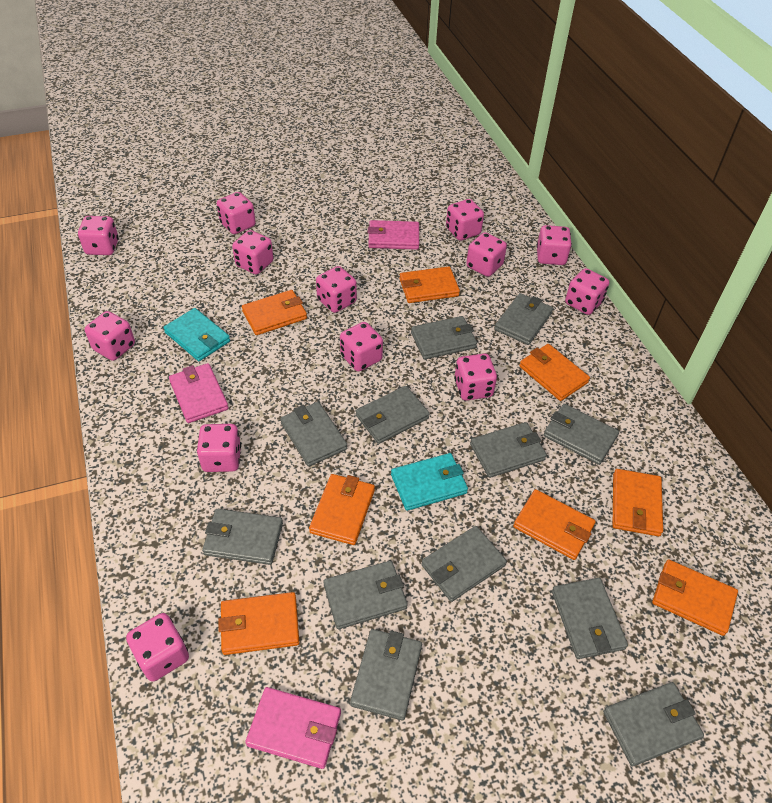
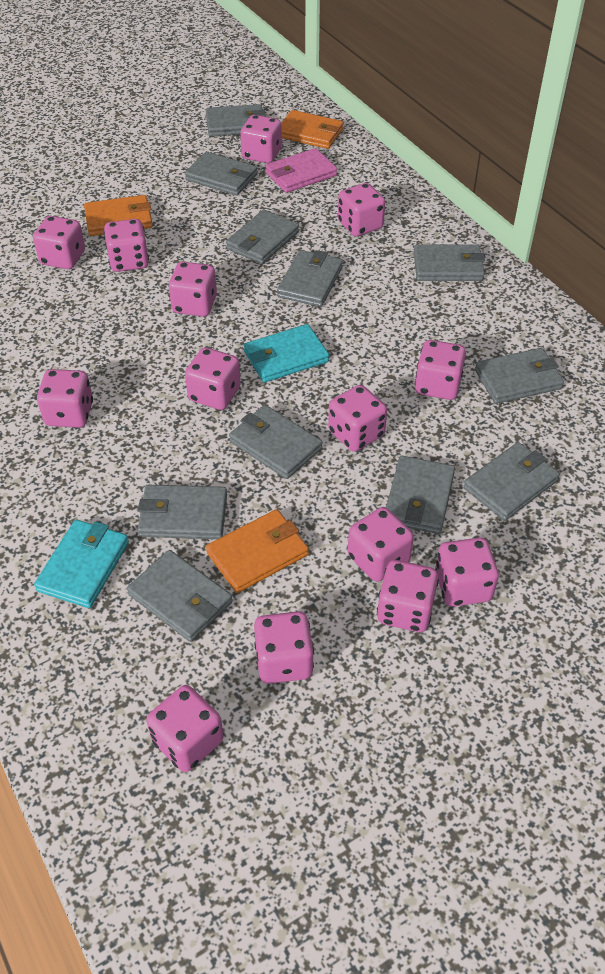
grey wallet: [202,509,283,565] [280,402,347,467] [323,561,408,629] [350,629,422,720] [356,386,430,444] [411,316,477,360] [421,526,507,602] [470,422,547,478] [494,293,553,345] [544,404,619,465] [552,578,628,659] [603,682,704,766] = 12 -> [127,550,233,642] [138,485,227,539] [185,152,257,195] [206,104,266,137] [226,210,299,264] [229,405,322,479] [277,250,343,307] [386,456,455,534] [414,244,485,281] [463,442,560,521] [475,348,564,404] = 11
orange wallet: [218,592,299,655] [242,290,307,335] [309,474,375,545] [399,266,460,303] [513,489,596,560] [519,344,590,401] [613,469,663,536] [652,559,738,636] = 8 -> [84,195,153,236] [206,509,309,593] [281,110,344,149] = 3
pink dice: [78,216,118,255] [85,311,135,361] [126,613,189,682] [197,424,241,472] [217,192,256,234] [232,230,273,275] [316,266,357,313] [340,322,383,371] [446,199,484,241] [454,353,497,401] [466,232,507,277] [536,225,572,265] [565,268,609,315] = 13 -> [33,216,85,269] [37,369,93,428] [104,219,149,272] [146,685,224,772] [168,262,217,317] [185,347,241,410] [240,115,282,163] [254,611,314,684] [328,385,387,452] [338,183,385,237] [348,507,414,582] [377,560,439,632] [415,340,466,400] [435,537,499,607] = 14
pink wallet: [169,363,229,423] [245,687,341,769] [368,220,419,250] = 3 -> [265,148,337,193] = 1

